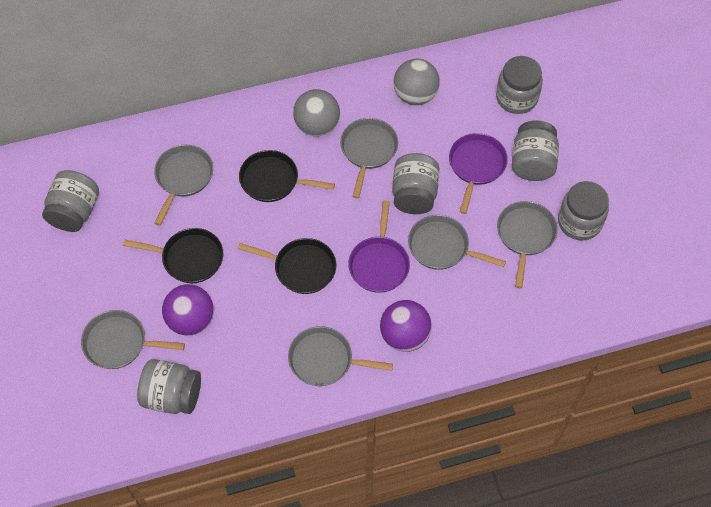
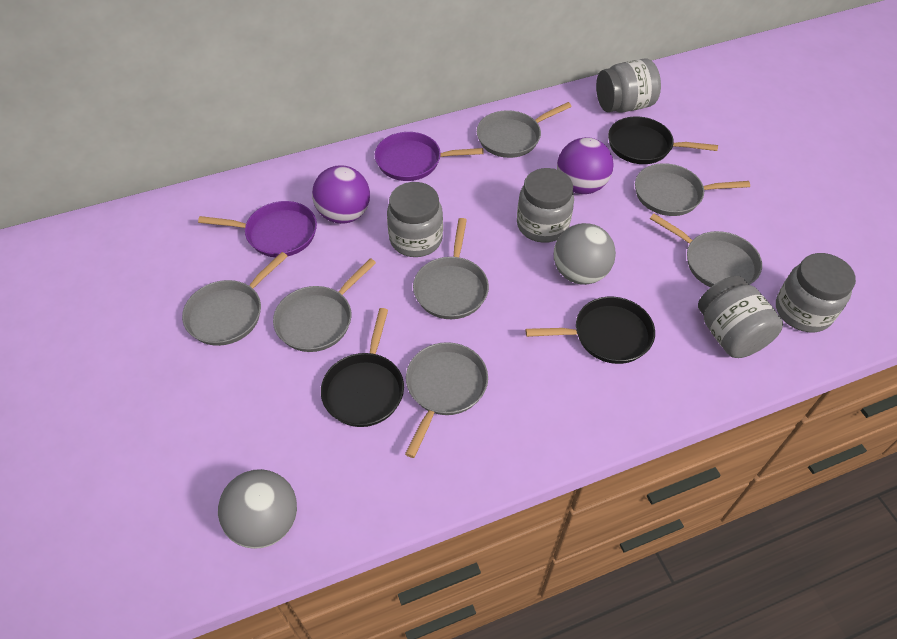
grey jar: [42,170,99,232] [137,359,201,414] [392,153,440,214] [496,56,543,114] [512,120,559,181] [558,181,609,240] = 6 -> [387,182,443,257] [517,168,574,243] [596,58,661,112] [698,276,783,358] [776,253,856,332] = 5
grey pan: [81,310,185,369] [154,145,213,226] [288,326,393,386] [340,118,398,198] [408,215,506,270] [497,201,558,288] = 6 -> [182,252,288,346] [273,258,376,352] [405,342,488,458] [413,218,489,319] [477,102,572,158] [635,163,750,216] [650,214,762,287] = 7

